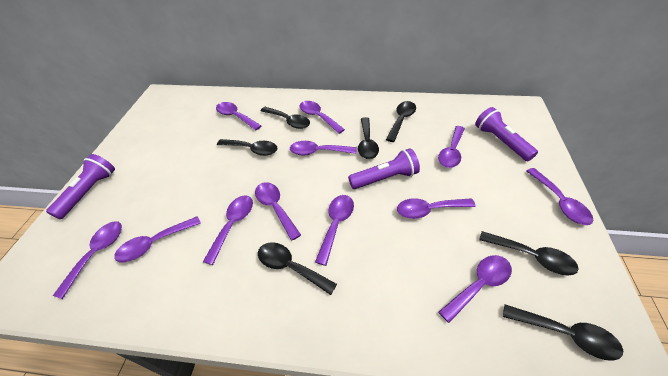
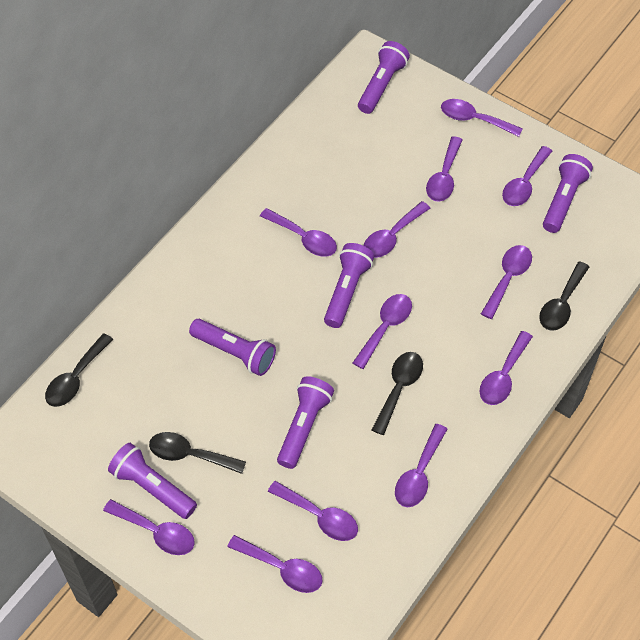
black spoon: [217,139,278,156] [258,242,337,295] [261,107,310,129] [358,117,379,159] [386,101,416,142] [479,231,579,276] [503,304,623,361] = 7 -> [45,333,113,407] [149,432,246,474] [372,352,423,435] [539,261,589,331] = 4
purple flashlight: [46,154,115,219] [348,148,420,189] [475,107,538,161] = 3 -> [108,443,197,519] [189,319,276,376] [277,376,334,469] [324,243,374,328] [358,41,410,114] [543,154,593,233] = 6

